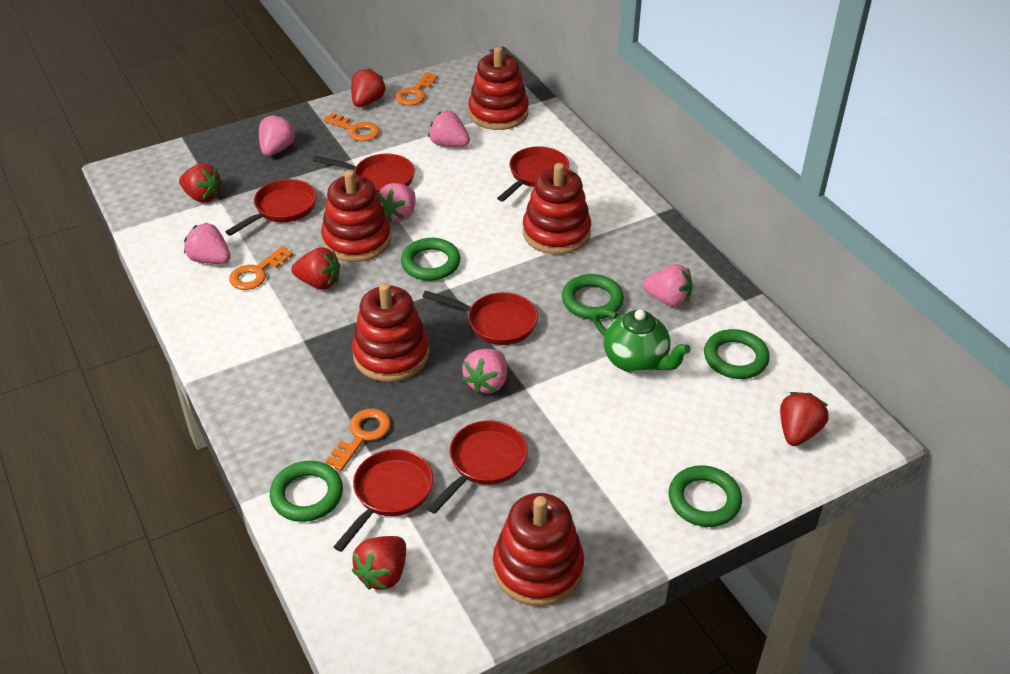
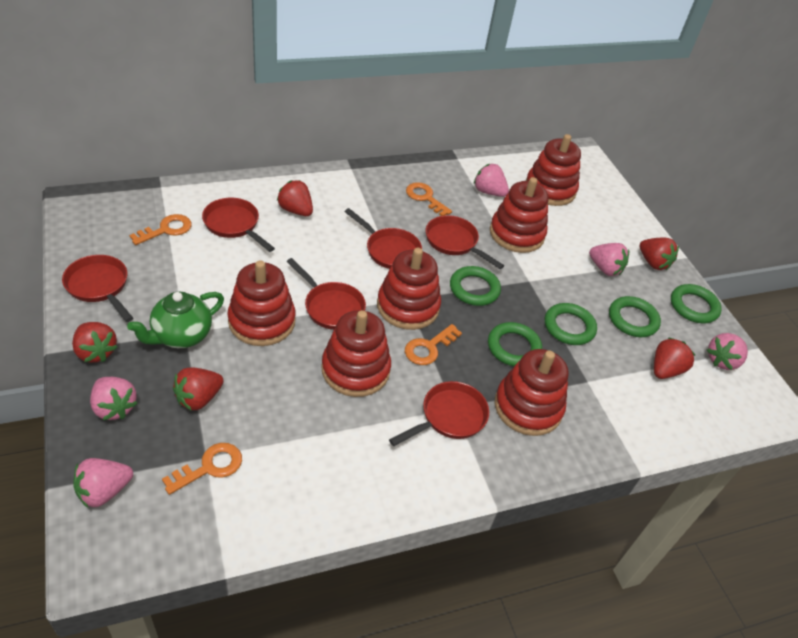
pink strawberry: [184,223,231,264] [259,114,295,156] [378,183,416,222] [428,111,470,147] [462,349,507,394] [643,264,692,307] = 6 -> [73,458,133,508] [90,377,137,420] [474,164,509,197] [589,243,629,276] [707,333,748,370] = 5
red stacking toy: [321,170,391,262] [352,283,430,382] [468,46,529,130] [493,493,584,606] [523,163,591,254] = 5 -> [227,260,296,346] [321,310,391,397] [377,248,441,330] [490,177,548,253] [495,349,569,436] [526,134,581,206] = 6

